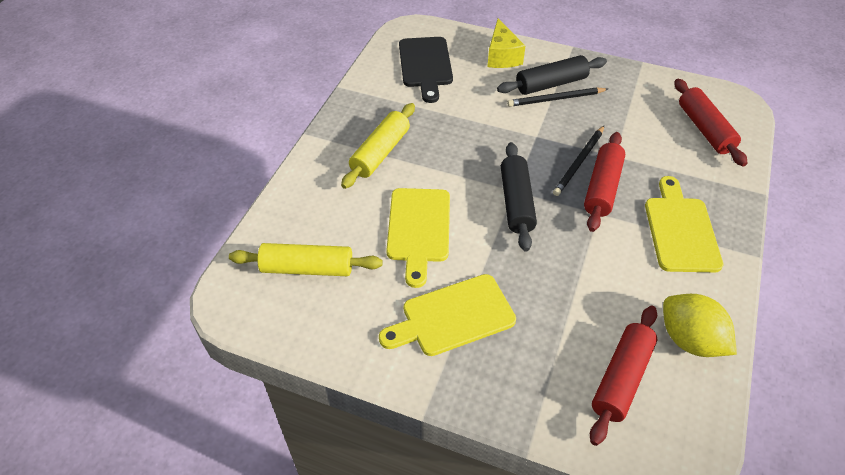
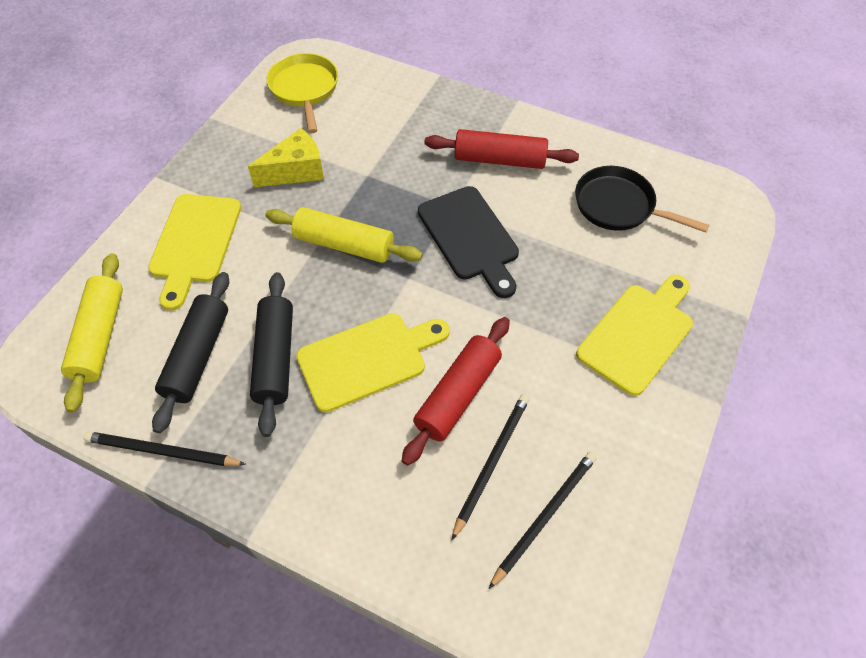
black pan: none = 0 -> [575,166,709,232] = 1
black pencil: [507,87,608,107] [553,126,604,196] = 2 -> [83,431,246,466] [452,394,530,540] [489,452,597,589] = 3
red rolling pin: [584,132,625,232] [590,306,658,446] [674,79,748,166] = 3 -> [402,317,510,465] [424,129,579,169] = 2
yellow lemon: [663,294,737,357] = 1 -> none = 0
yellow pan: none = 0 -> [267,53,338,133] = 1

